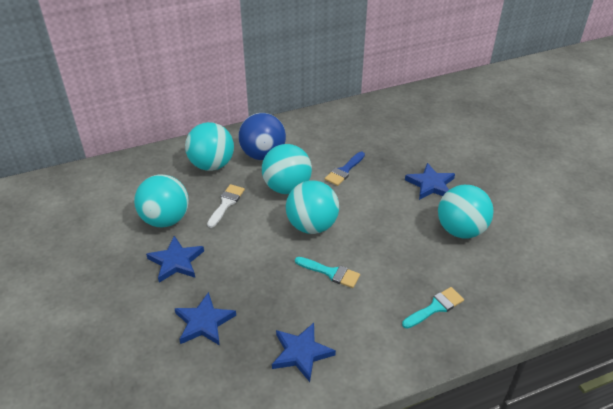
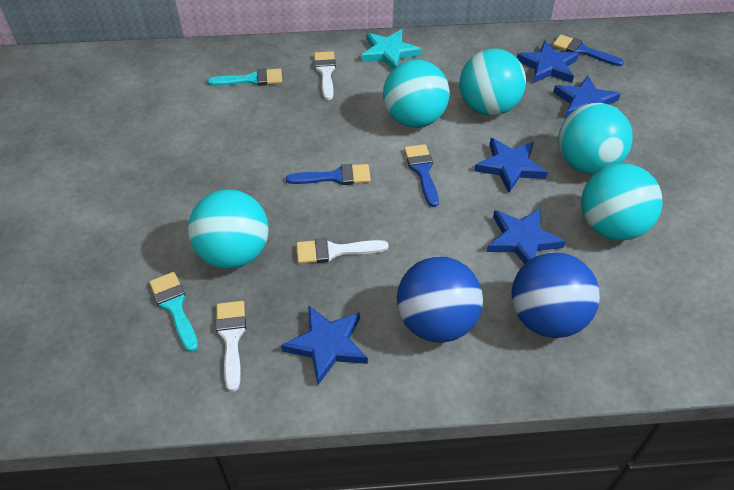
blue ball: [238,113,286,160] = 1 -> [397,257,483,343] [511,252,600,338] = 2
blue brush: [325,152,365,186] = 1 -> [286,164,371,185] [404,144,439,207] [553,35,624,66] = 3
blue star: [146,236,204,283] [174,292,236,346] [272,323,336,382] [405,163,455,200] = 4 -> [281,305,368,385] [474,138,548,193] [487,208,566,264] [517,41,579,83] [553,75,621,118] = 5
turquoise star: none = 0 -> [361,29,421,70] = 1
white brush: [207,184,245,228] = 1 -> [216,301,246,392] [296,238,388,264] [314,51,336,100] = 3

